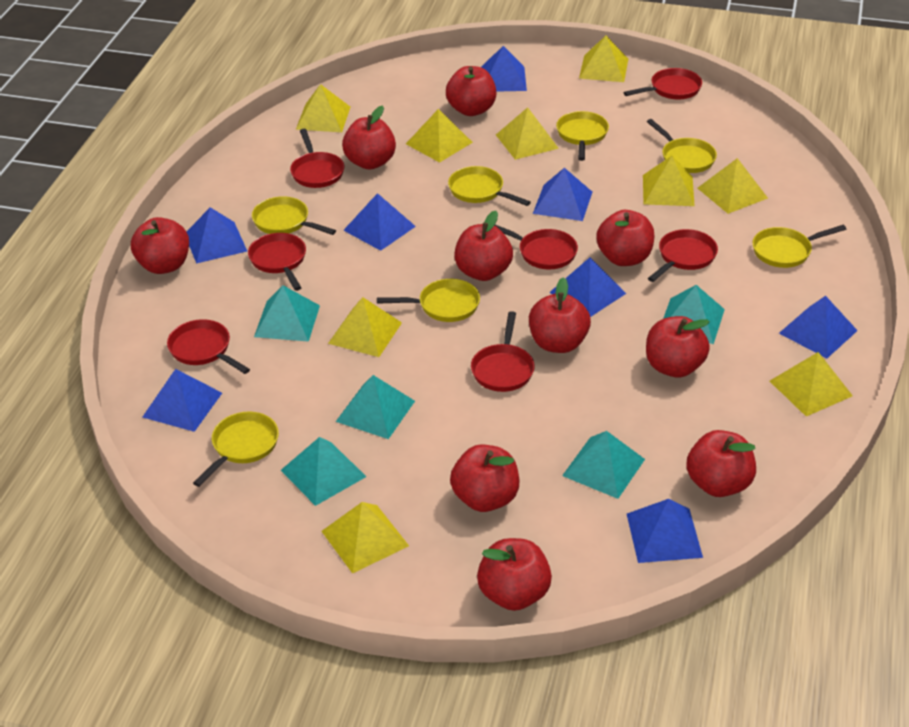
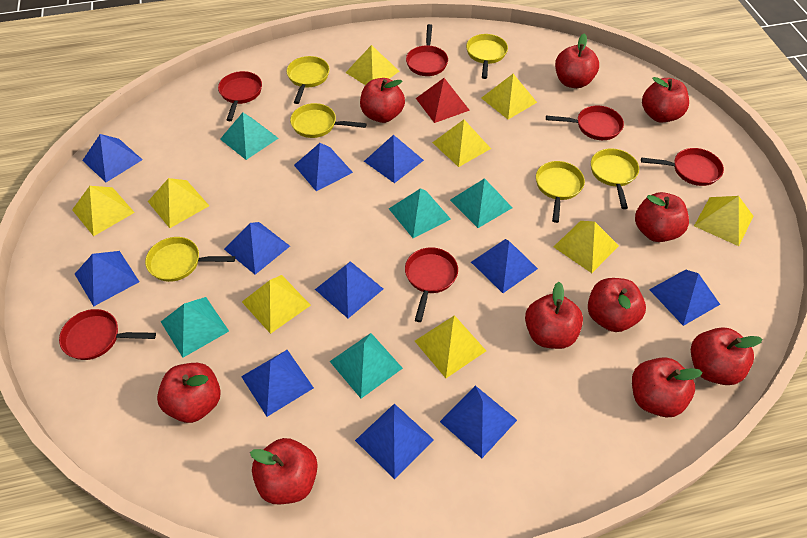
blue pyramid: [143,369,222,432] [187,207,247,264] [343,193,416,251] [481,46,527,92] [533,168,592,221] [549,257,626,317] [627,499,703,563] [779,296,858,358] = 8 -> [75,251,139,306] [82,134,143,182] [224,222,290,275] [241,350,314,417] [294,143,353,191] [315,261,383,318] [355,404,434,479] [364,135,424,183] [440,385,517,458] [471,239,538,293] [649,270,720,326] = 11
red pan: [167,319,250,374] [248,233,306,291] [290,129,344,188] [471,311,535,392] [494,225,578,269] [623,68,702,100] [648,229,718,282] = 7 -> [59,309,156,360] [218,71,262,121] [405,247,458,322] [406,24,448,76] [546,106,624,140] [641,148,724,186] = 6
red pyramid: none = 0 -> [416,78,470,123] = 1
yellow pan: [193,412,279,487] [252,196,336,235] [377,279,480,322] [448,166,531,206] [556,111,609,161] [647,119,717,173] [753,225,846,268] = 7 -> [145,237,235,282] [287,56,330,104] [290,103,367,138] [466,34,508,79] [536,161,585,223] [591,148,639,209] = 6

